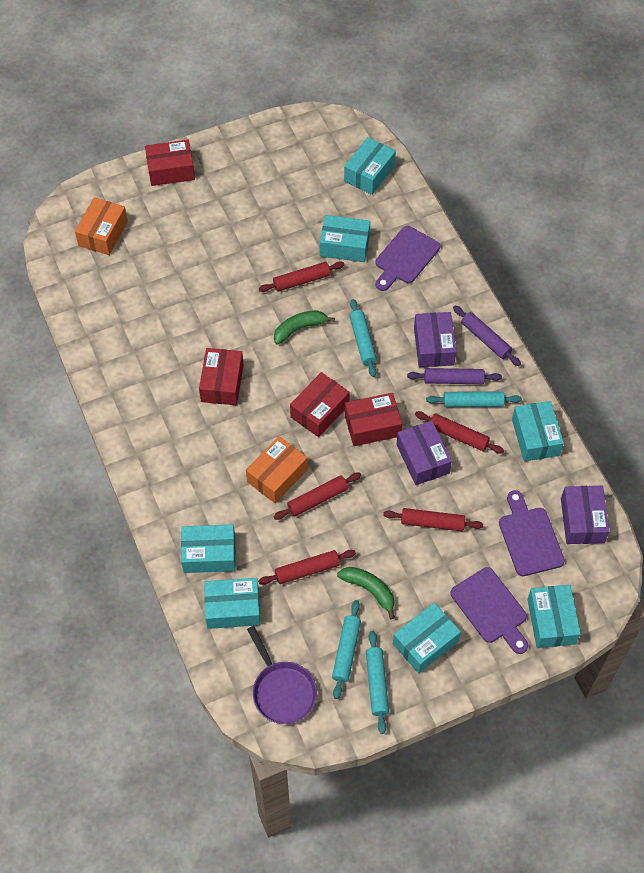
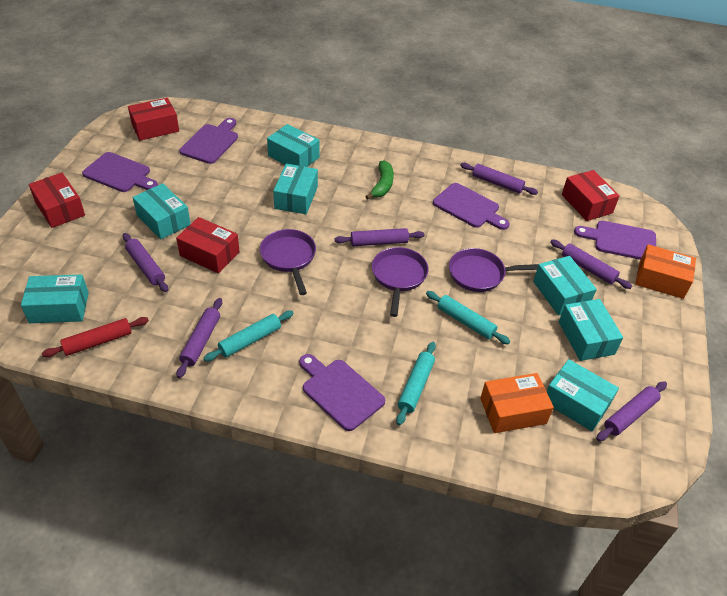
green banana: [274,310,335,345] [337,567,395,619] = 2 -> [365,161,394,200] = 1
purple box: [396,421,452,485] [414,312,457,367] [561,486,610,544] = 3 -> none = 0
purple cutting board: [375,226,440,291] [450,567,528,654] [499,490,565,576] = 3 -> [82,152,158,192] [179,118,238,164] [299,354,385,431] [433,183,510,230] [574,221,656,260] = 5
purple pan: [247,626,317,724] = 1 -> [260,229,316,295] [372,247,428,317] [449,248,539,292] = 3
purple rolling pin: [407,368,502,384] [453,306,521,366] = 2 -> [123,233,168,292] [176,298,222,378] [334,228,425,246] [460,163,538,195] [550,240,632,289] [596,382,667,441] = 6
red rolling pin: [258,550,356,585] [259,261,345,292] [274,472,361,520] [383,508,483,531] [415,411,504,454] = 5 -> [42,317,149,357] = 1
turquoise rolling pin: [332,600,361,699] [350,299,377,377] [366,631,389,734] [426,391,522,407] = 4 -> [203,311,294,362] [396,342,436,425] [426,291,510,344] = 3

